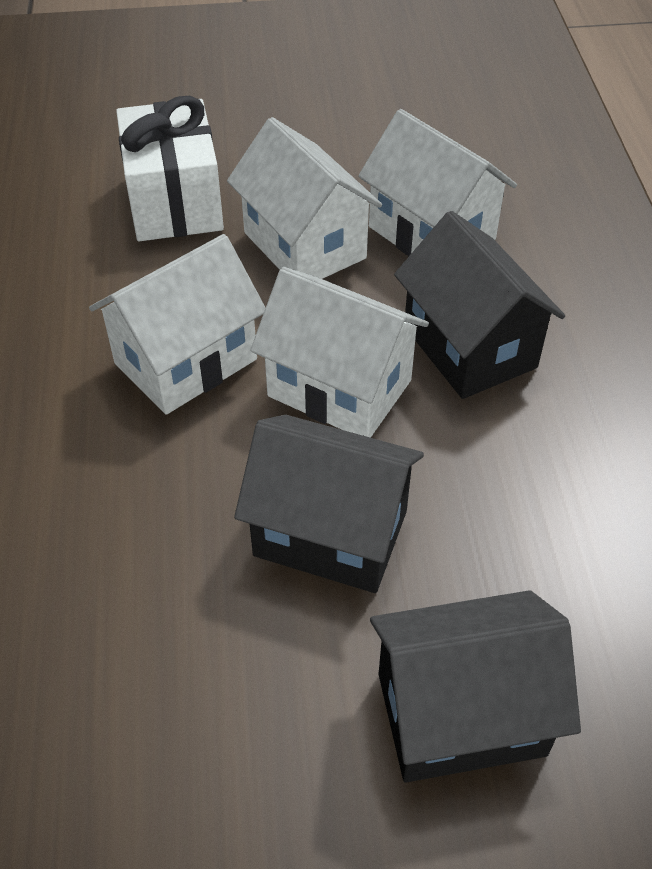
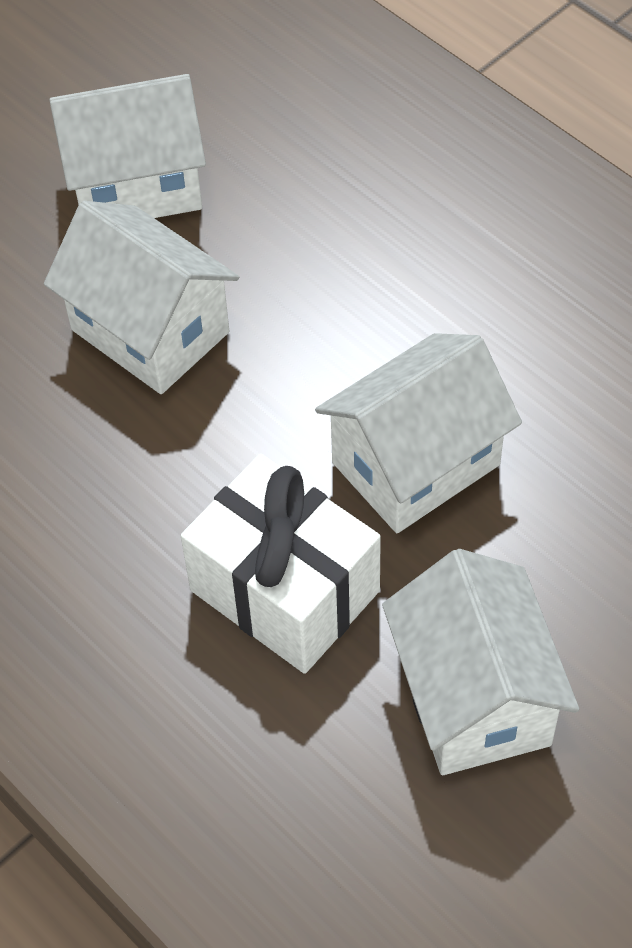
black house: [234,415,424,593] [370,590,581,783] [394,211,565,399] = 3 -> none = 0

